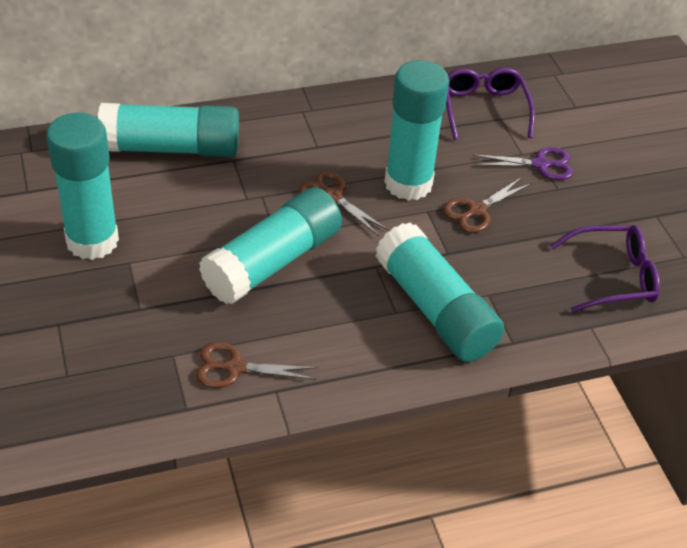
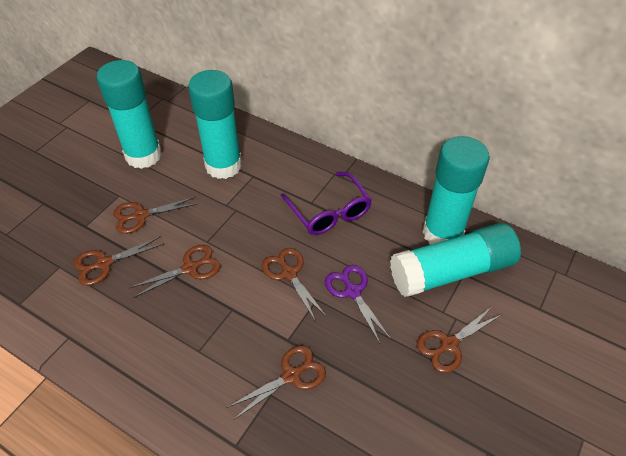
brown scissors: [196,342,318,388] [299,171,389,236] [443,177,532,233] = 3 -> [73,236,164,286] [113,197,197,234] [129,245,220,298] [227,345,326,419] [262,248,327,322] [417,306,501,373] = 6
purple glasses: [446,68,535,140] [550,225,660,312] = 2 -> [281,172,372,235] = 1
turquoise glue stick: [46,113,119,260] [98,103,239,157] [199,187,342,304] [375,222,505,362] [384,60,449,201] = 5 -> [96,60,162,169] [188,70,242,179] [390,223,521,298] [422,136,490,245] = 4

